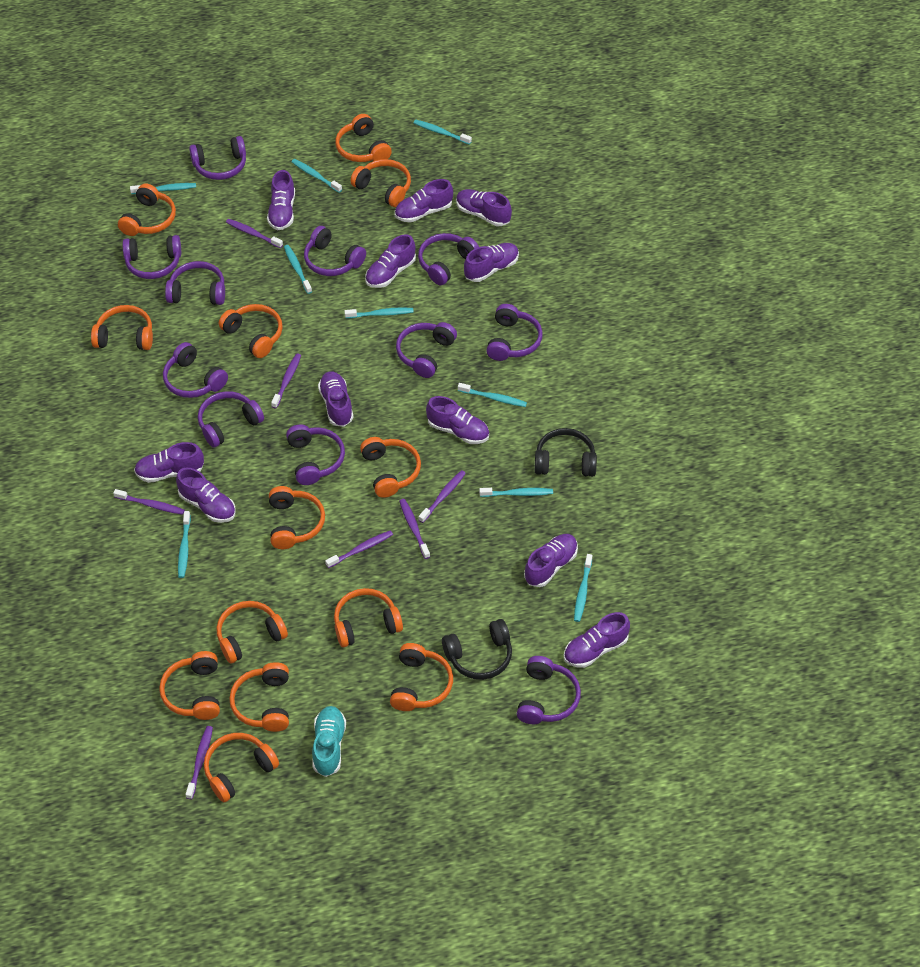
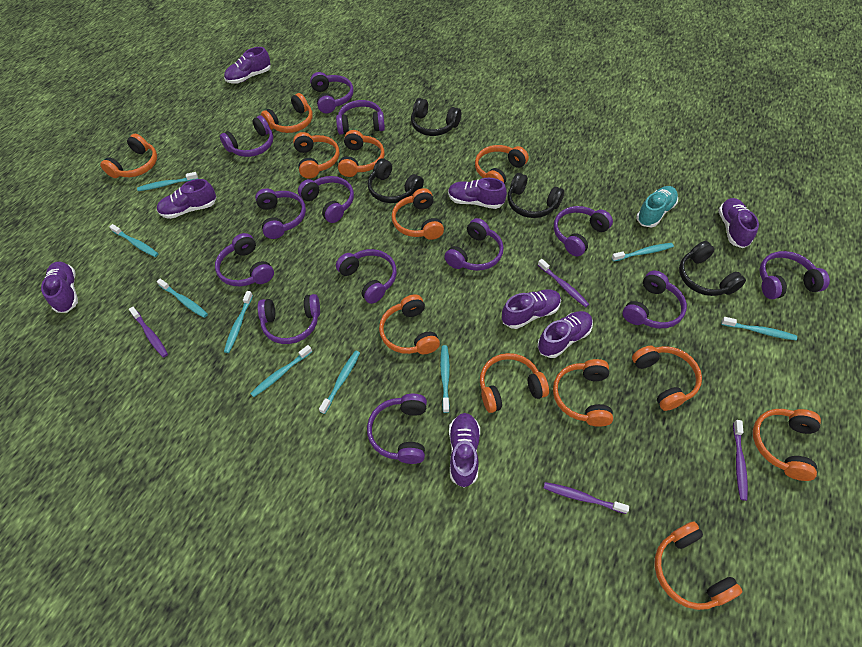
black headphones: [442,619,512,680] [534,428,597,477] = 2 -> [368,159,424,203] [411,98,461,136] [508,173,565,218] [679,241,746,296] = 4
orange headphones: [91,305,153,350] [118,183,176,236] [159,651,220,720] [204,733,279,802] [216,601,288,663] [219,304,283,358] [229,662,289,732] [269,486,325,549] [334,588,403,647] [335,114,392,162] [350,159,411,207] [360,437,421,498] [390,643,453,711] = 13 -> [100,134,157,178] [261,93,313,133] [293,132,339,179] [338,130,384,177] [379,294,440,354] [392,188,444,240] [475,145,529,184] [480,353,549,413] [553,359,613,427] [632,346,702,411] [655,522,742,610] [753,409,821,481] = 12
purple headphones: [123,235,181,279] [163,342,228,398] [165,261,225,305] [189,136,246,180] [198,391,264,448] [286,424,345,485] [304,226,366,276] [396,322,457,378] [418,233,479,285] [486,304,543,361] [517,656,581,724] = 11 -> [215,233,274,286] [220,115,273,157] [255,188,306,239] [257,294,320,344] [298,176,354,223] [310,72,354,114] [336,100,385,135] [336,249,397,304] [367,394,427,464] [444,218,504,271] [554,206,613,257] [623,271,687,328] [759,251,830,299] = 13
purple shoe: [134,442,204,483] [176,468,236,523] [267,170,295,230] [318,371,354,427] [365,234,416,288] [395,179,453,223] [426,396,489,444] [456,189,512,226] [464,243,519,282] [524,534,578,587] [564,612,630,668] = 11 -> [41,262,78,313] [157,179,216,219] [224,47,271,84] [448,178,507,209] [449,413,480,488] [502,289,561,329] [537,311,593,358] [718,198,759,248] = 8
purple toothbrush: [113,489,185,515] [185,726,213,799] [226,219,283,248] [271,353,301,409] [325,530,393,568] [399,499,430,559] [419,470,466,523] = 7 -> [129,307,168,358] [538,259,589,307] [544,482,629,514] [733,420,748,501] = 4

